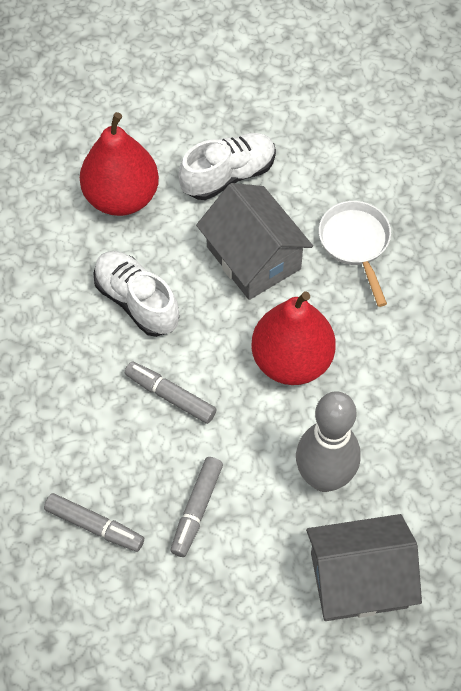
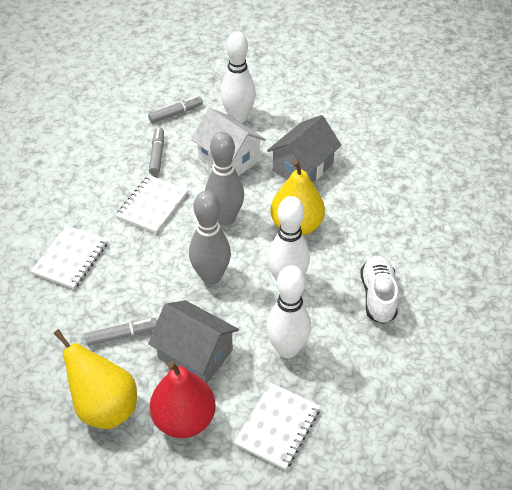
grey bowling pin: [296,392,361,492] = 1 -> [189,191,231,285] [205,132,244,226] = 2
red pear: [80,112,159,216] [251,291,336,385] = 2 -> [150,361,216,438] = 1
white bowling pin: none = 0 -> [221,31,256,123] [266,265,311,358] [268,196,310,281] = 3
white house: none = 0 -> [191,108,266,176] = 1
white notebook: none = 0 -> [31,225,108,289] [116,175,188,234] [234,382,320,470] = 3
white pan: [319,201,391,307] = 1 -> none = 0
white shoe: [93,251,179,337] [179,133,276,200] = 2 -> [360,256,398,324] = 1
yellow pear: none = 0 -> [54,329,137,429] [270,160,325,236] = 2

